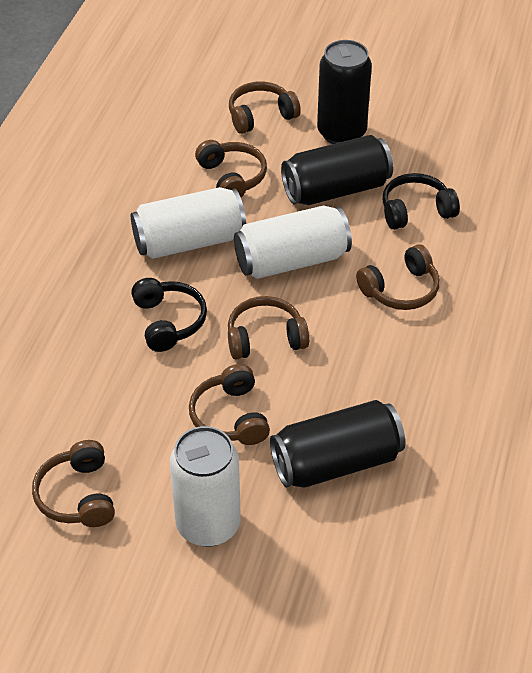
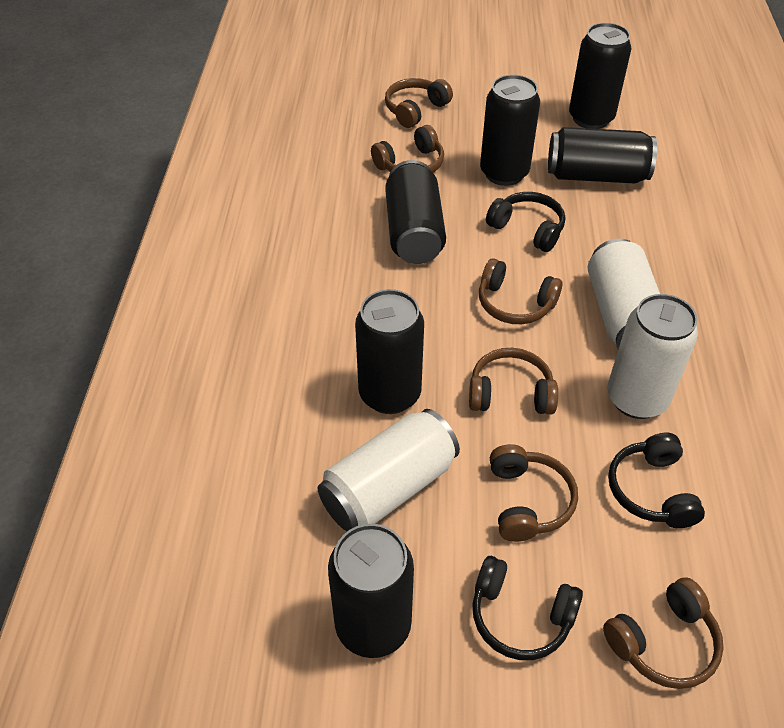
black can: [270,400,405,488] [281,135,393,205] [317,40,372,144] = 3 -> [328,524,414,658] [355,289,424,414] [385,160,446,264] [480,75,540,186] [548,127,657,183] [569,23,631,129] = 6
black headphones: [131,278,207,352] [383,173,460,230] = 2 -> [472,556,583,660] [486,192,565,252] [608,433,705,528] = 3

